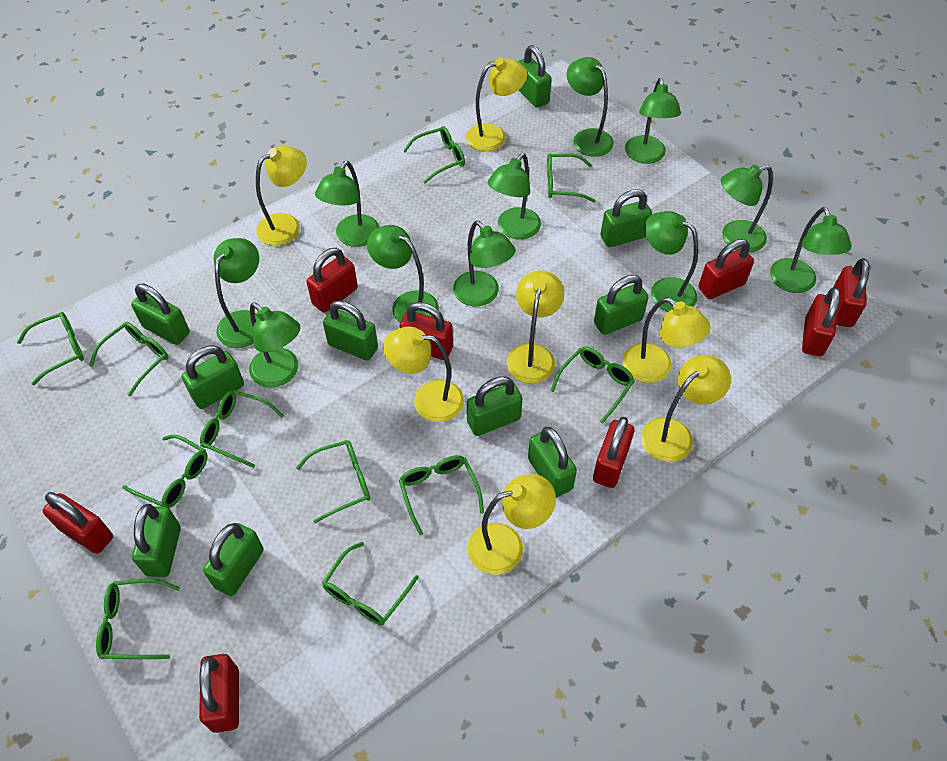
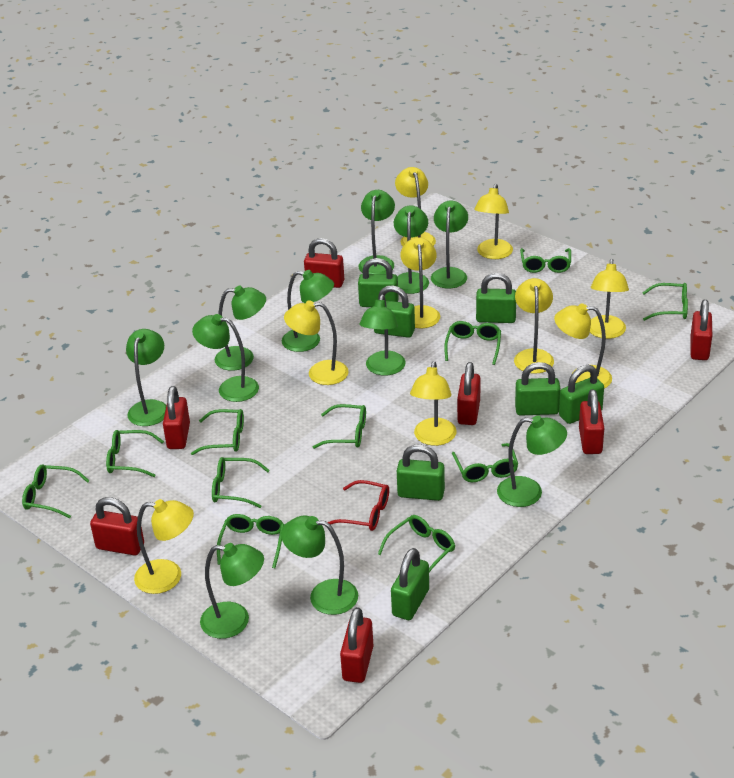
green padlock: [131,283,190,345] [132,504,181,577] [182,345,244,409] [203,523,263,596] [323,300,378,361] [467,377,522,436] [518,45,551,108] [528,427,577,497] [594,275,648,335] [601,189,652,247] = 10 -> [358,258,398,307] [374,285,415,338] [391,548,429,620] [397,444,445,501] [476,273,516,323] [515,362,560,416] [559,365,604,424] = 7
red glasses: none = 0 -> [328,480,389,531] = 1
red padlock: [43,492,113,554] [199,654,239,733] [307,248,358,313] [400,302,453,360] [593,417,634,488] [698,239,754,299] [802,287,840,357] [834,258,869,327] = 8 -> [90,497,144,555] [163,386,190,449] [304,238,344,288] [340,607,373,683] [457,362,481,425] [579,389,604,454] [690,300,712,360] = 7
yellow lamp: [256,146,307,246] [383,327,464,422] [466,58,527,151] [468,474,556,575] [507,271,564,384] [623,298,710,383] [641,355,731,462] = 7 -> [134,499,194,594] [284,301,349,385] [395,167,436,246] [400,237,440,328] [410,361,456,446] [474,184,513,259] [514,278,554,374] [554,303,612,388] [590,259,629,339] = 9

